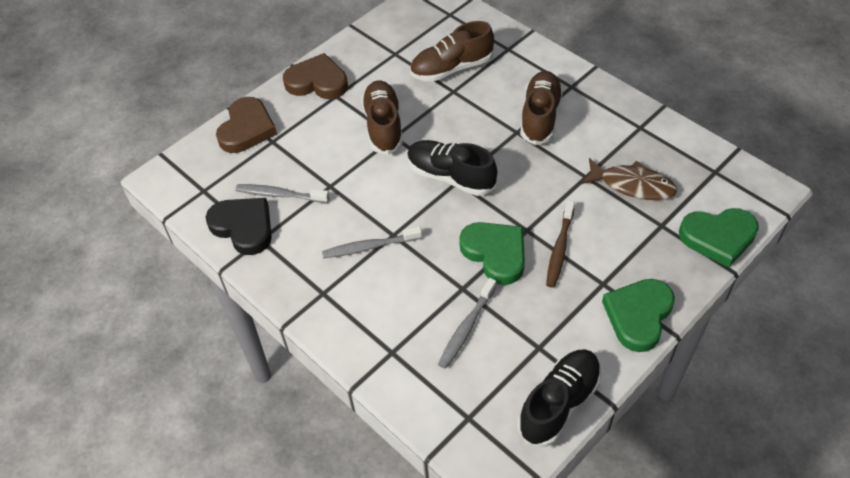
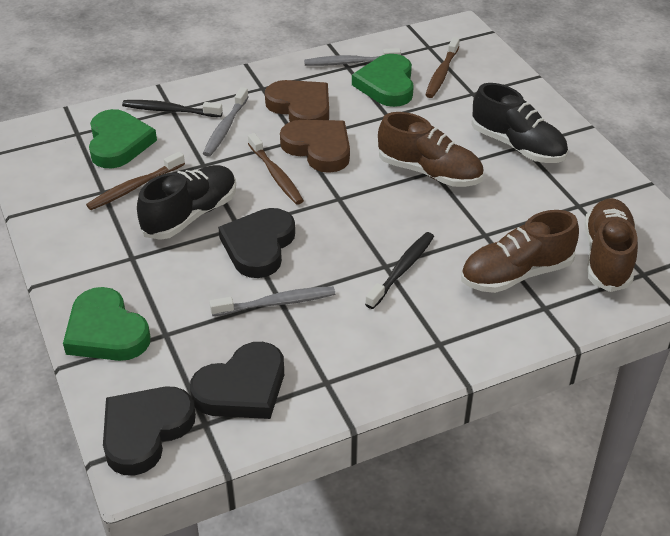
black heart: [206,198,272,255] = 1 -> [103,387,196,476] [190,342,284,419] [218,208,295,278] = 3
black toothbrush: none = 0 -> [122,100,223,117] [365,232,434,309] = 2
brown fish: [581,158,677,200] = 1 -> none = 0
brown toothbrush: [546,200,575,288] = 1 -> [86,152,185,210] [248,133,304,205] [426,37,460,98] = 3

